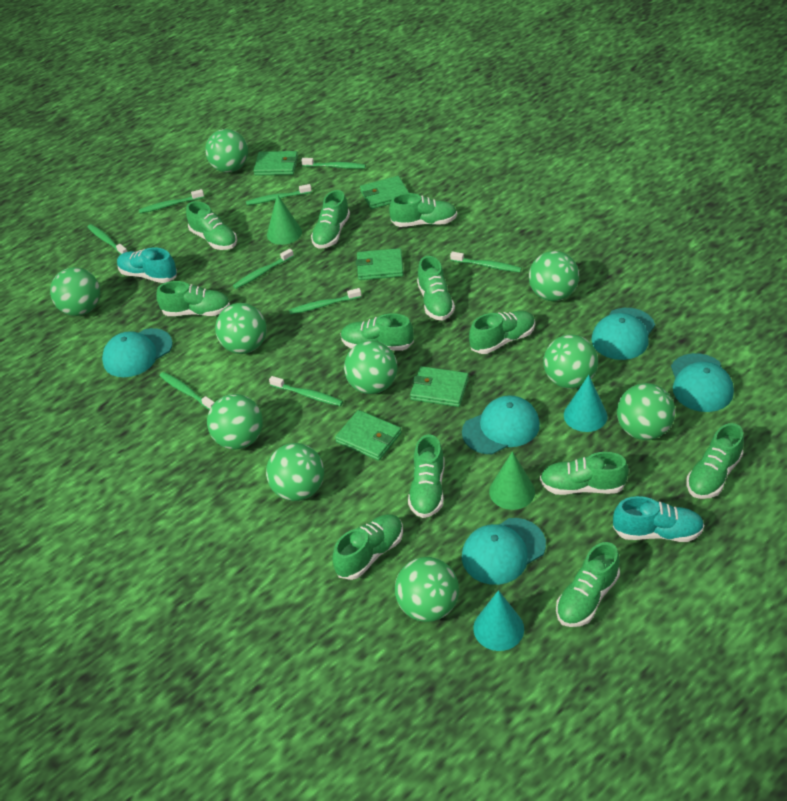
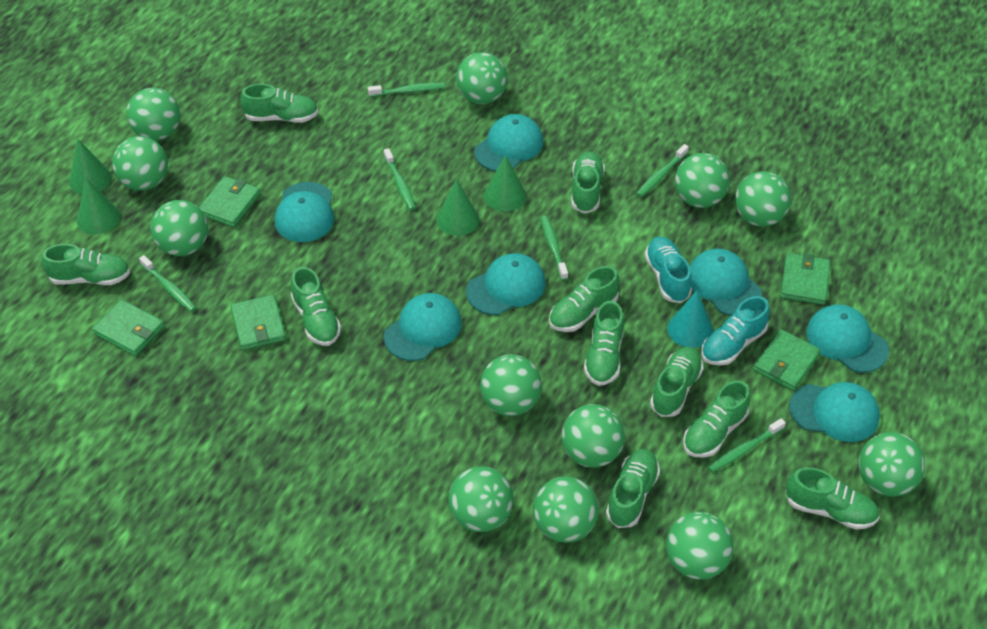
green ball: [50,267,101,316] [205,129,248,173] [207,394,263,450] [215,303,267,354] [266,443,324,501] [344,341,398,394] [395,557,459,622] [529,251,579,301] [543,334,598,389] [617,383,675,440] = 10 -> [112,136,168,190] [126,88,181,141] [151,200,208,256] [448,466,514,532] [456,52,507,104] [480,354,542,416] [533,476,599,543] [562,404,625,468] [666,512,734,580] [675,153,730,208] [735,171,791,227] [859,432,925,497] = 12
green cone: [267,194,302,245] [489,451,535,510] = 2 -> [69,139,112,194] [77,178,120,234] [436,179,479,236] [484,155,526,212] = 4
green shoe: [156,281,230,316] [186,201,237,250] [311,190,350,249] [332,514,403,580] [341,313,414,351] [389,193,457,227] [408,434,445,518] [417,256,455,321] [469,311,535,354] [540,452,629,495] [556,542,620,627] [687,423,744,499] = 12 -> [42,244,130,285] [240,84,318,123] [291,267,341,346] [549,266,620,332] [571,152,605,214] [584,301,624,386] [606,449,660,528] [650,347,703,417] [683,380,750,458] [785,467,879,530] = 10
green toothbrush: [88,224,127,255] [139,189,204,213] [160,372,215,410] [233,249,294,289] [246,184,312,205] [269,376,343,406] [289,288,361,315] [301,158,366,169] [450,252,522,272] = 9 -> [139,255,196,312] [368,83,445,97] [384,148,416,210] [541,216,568,280] [636,144,689,197] [708,418,786,472] = 6
turquoise cap: [102,328,173,377] [462,395,540,454] [462,518,546,585] [592,308,655,360] [671,353,734,412] = 5 -> [275,182,334,242] [384,293,462,361] [466,253,546,315] [474,114,543,171] [690,249,762,315] [789,382,880,442] [807,304,889,373] = 7
turquoise cone: [473,590,524,651] [564,375,607,432] = 2 -> [667,291,713,348] = 1

